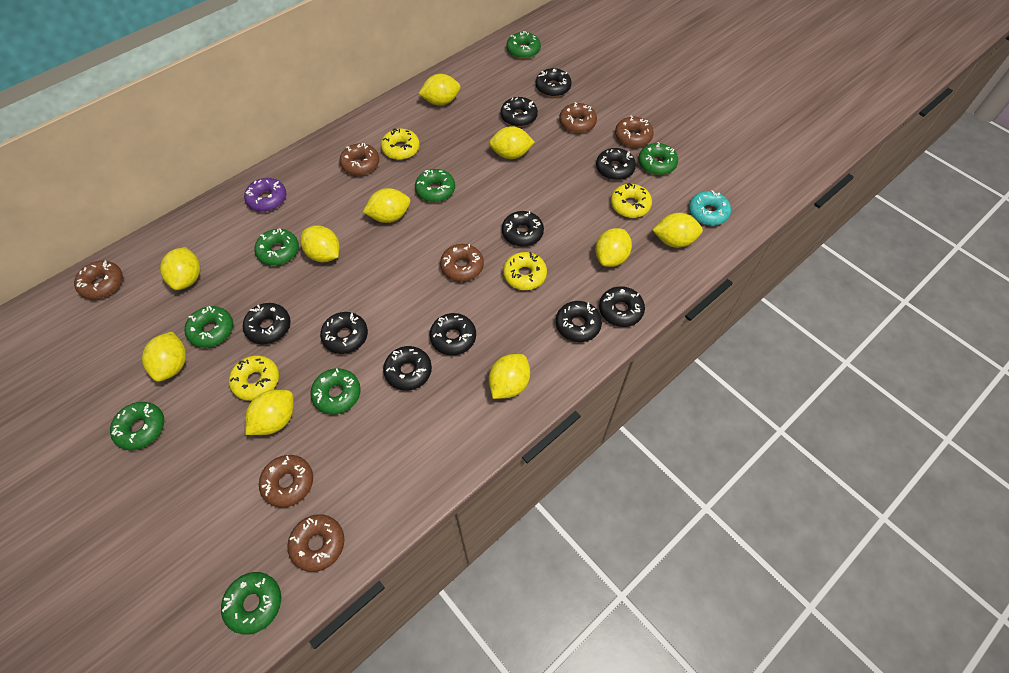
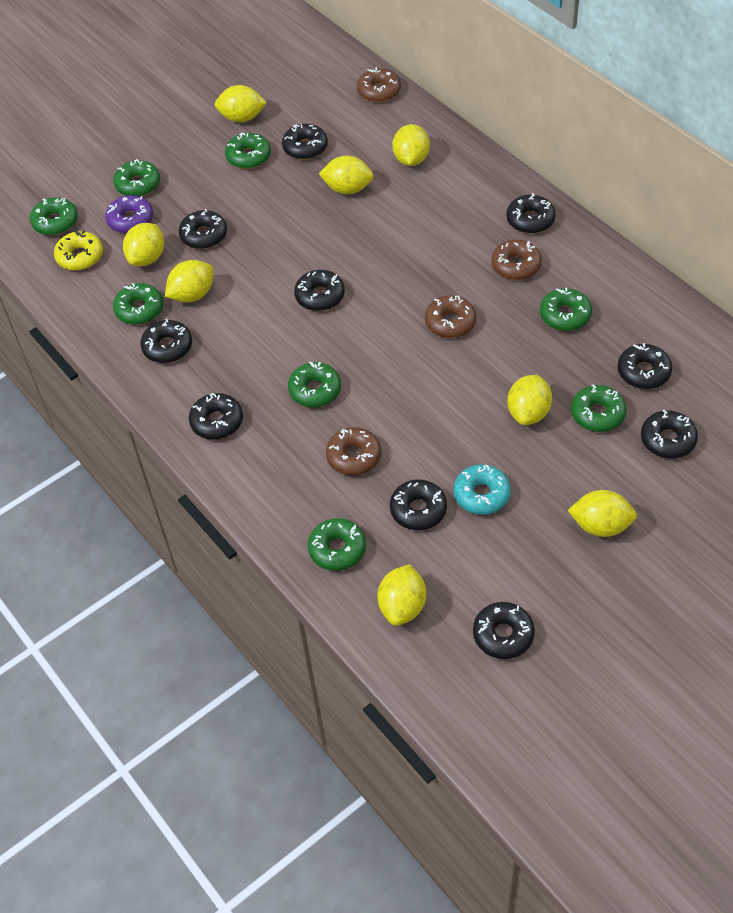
brown donut: [74,260,123,299] [259,455,313,508] [287,514,344,572] [339,143,379,175] [440,244,484,282] [559,102,597,133] [615,116,654,147] = 7 -> [326,427,381,475] [357,67,401,103] [425,295,476,338] [491,240,542,280] = 4
yellow donut: [229,355,279,401] [381,129,420,160] [503,252,547,290] [611,183,652,218] = 4 -> [54,230,103,271] = 1
yellow lemon: [142,332,186,382] [160,247,200,290] [245,390,294,435] [300,225,340,262] [363,188,410,223] [419,74,460,106] [489,126,535,159] [489,354,530,399] [595,228,632,267] [653,213,703,248] = 10 -> [123,223,164,266] [165,260,214,303] [215,85,267,122] [319,156,374,194] [377,564,426,626] [392,124,430,166] [507,375,552,425] [568,490,637,537] = 8

